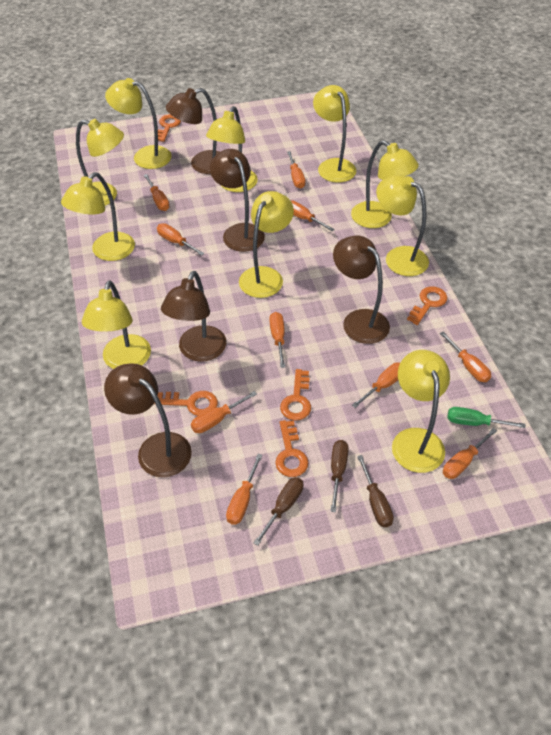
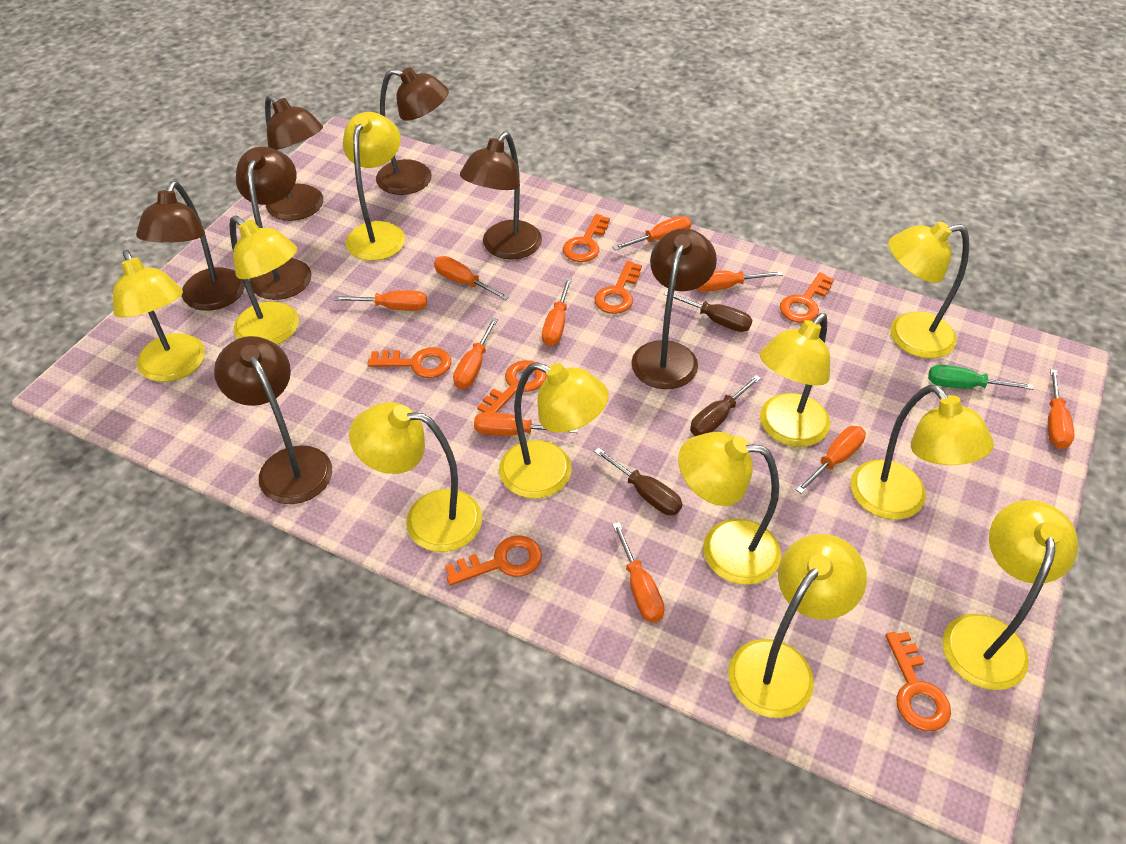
brown lamp: [104,363,192,477] [161,271,226,362] [166,88,219,174] [210,149,265,252] [333,235,390,344] = 5 -> [136,181,245,311] [214,336,332,504] [236,147,312,300] [265,94,323,221] [376,67,449,195] [460,132,542,260] [631,228,717,389] = 7
orange key: [154,391,218,416] [158,114,181,142] [275,420,309,477] [280,369,311,421] [407,286,447,325] = 5 -> [367,347,452,378] [445,535,542,586] [477,360,546,413] [563,214,610,262] [594,261,642,314] [780,272,834,323] [885,632,951,731] = 7
yellow lamp: [61,172,135,261] [76,119,124,206] [82,280,151,369] [105,78,172,169] [206,106,258,192] [239,191,294,298] [313,85,356,183] [351,140,419,228] [376,175,429,276] [392,350,450,473] = 10 -> [113,250,205,382] [229,216,299,344] [343,112,405,261] [349,402,482,552] [499,362,609,498] [678,432,781,585] [728,534,867,718] [760,313,830,447] [851,385,994,520] [888,222,969,358] [942,500,1078,690] = 11

